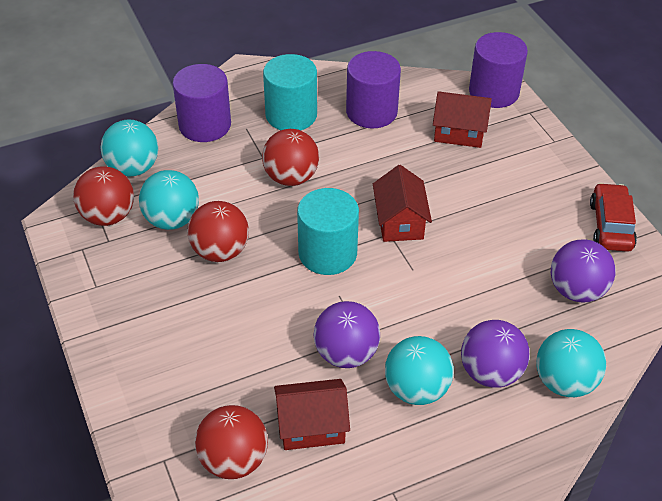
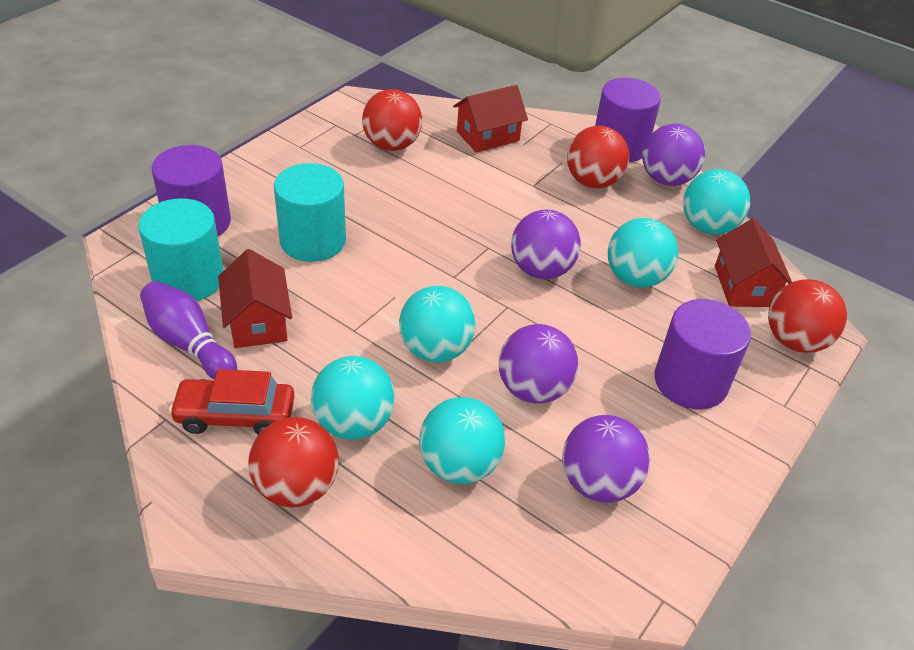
purple ball: [314,301,380,368] [461,320,529,388] [551,239,616,303] = 3 -> [499,324,578,403] [511,210,581,279] [562,415,650,503] [643,124,705,186] = 4
purple bowling pin: none = 0 -> [140,281,237,380] = 1
turquoise ball: [100,119,158,177] [139,170,199,230] [385,336,454,405] [536,329,606,397] = 4 -> [311,356,395,440] [399,286,476,362] [419,397,505,484] [608,218,678,288] [683,169,750,235] = 5

